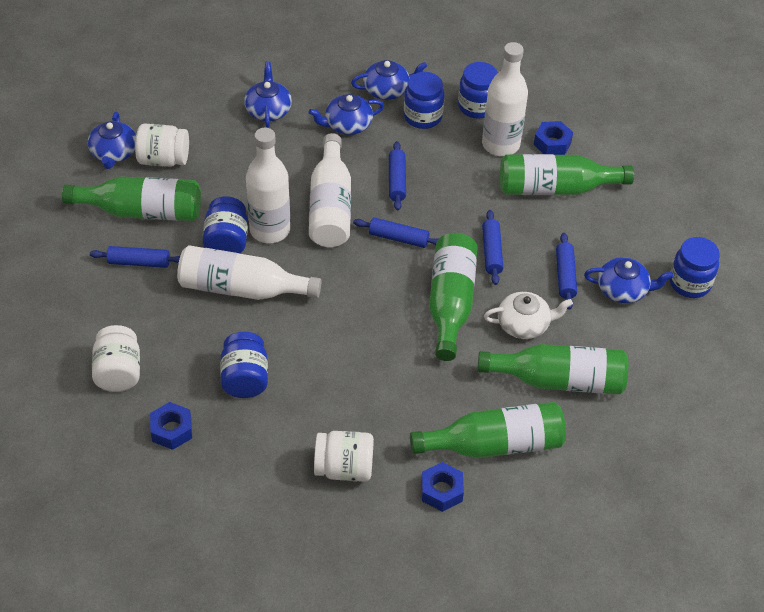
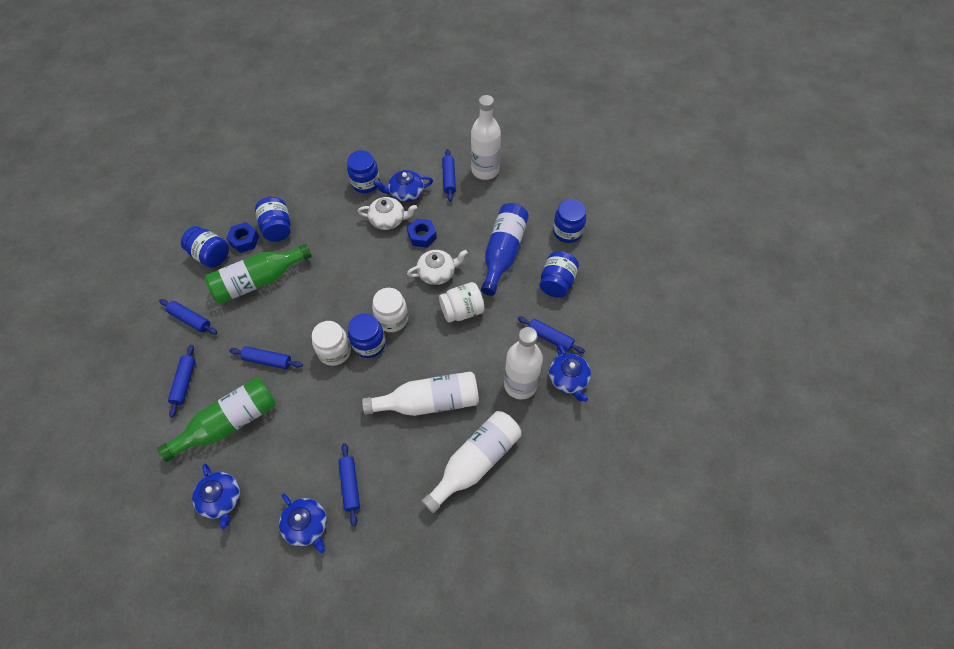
blue bottle: none = 0 -> [481,203,529,296] = 1
blue jar: [203,196,248,253] [220,332,268,398] [404,72,445,129] [458,62,498,119] [670,237,720,298] = 5 -> [181,226,229,268] [255,197,290,242] [347,150,380,193] [348,313,386,358] [540,251,579,298] [553,199,586,243] = 6
blue nut: [150,402,192,450] [421,462,464,512] [534,121,573,155] = 3 -> [226,222,259,253] [407,218,437,248] = 2
blue rolling pin: [90,246,180,268] [353,217,438,248] [389,141,406,211] [482,210,504,285] [556,233,577,310] = 5 -> [159,299,217,334] [168,345,195,418] [229,346,303,369] [339,443,360,526] [442,149,456,201] [518,317,585,354] = 6
blue teapot: [88,112,136,169] [244,61,292,128] [309,94,384,135] [351,60,427,100] [584,257,673,303] = 5 -> [192,464,240,529] [279,494,327,553] [373,170,433,202] [549,344,591,402] = 4
green bottle: [62,176,201,221] [410,402,566,458] [429,233,478,361] [477,344,628,395] [500,154,634,195] = 5 -> [157,378,276,462] [205,244,312,304] = 2
white teapot: [484,292,573,339] = 1 -> [358,197,417,230] [407,250,468,285] = 2

